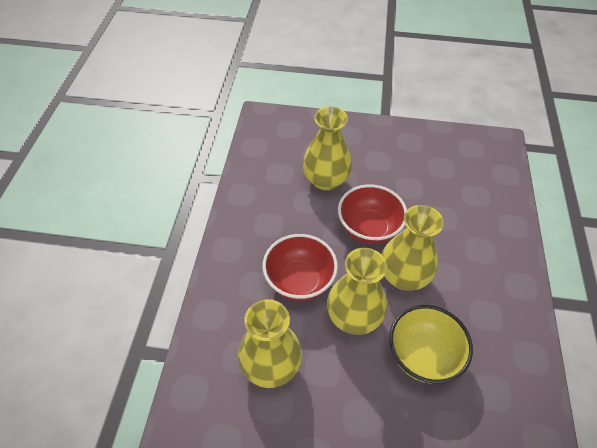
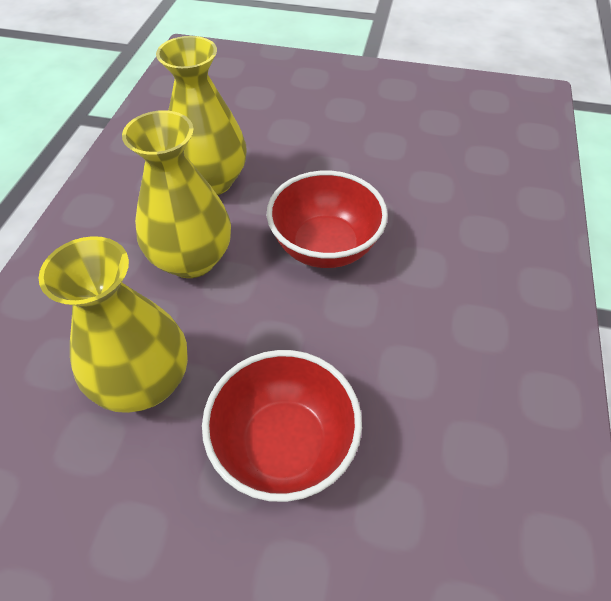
yellow bowl: [389,305,473,384] = 1 -> none = 0
yellow vase: [238,299,302,388] [303,107,352,191] [327,248,387,335] [381,205,444,291] = 4 -> [38,236,188,413] [122,110,231,278] [156,36,247,195] = 3

